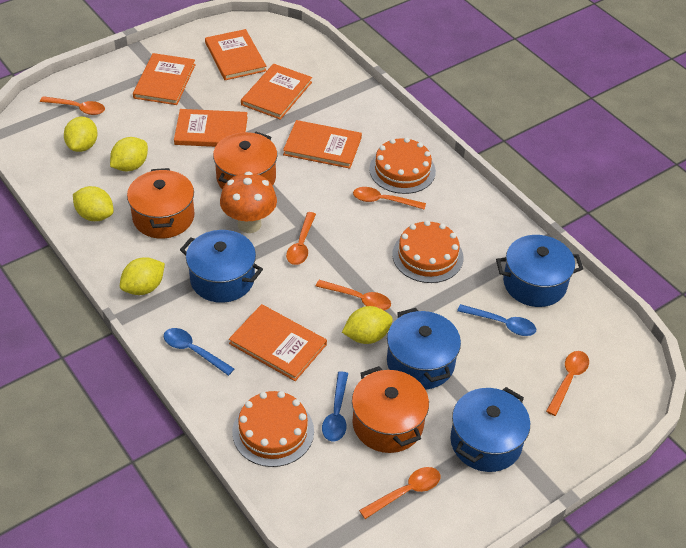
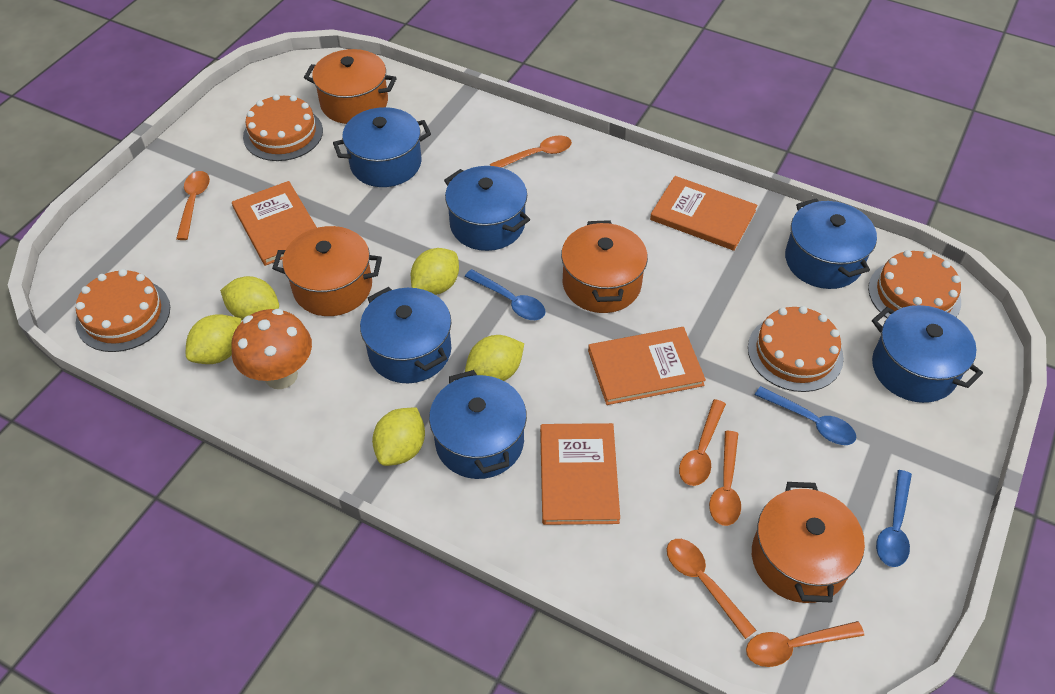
blue pot: [180,230,263,303] [387,308,461,389] [450,387,530,472] [496,235,583,307] = 4 -> [333,107,431,187] [360,287,451,383] [429,370,527,479] [444,166,530,251] [785,198,877,289] [872,305,983,403] = 6
orange book: [133,53,196,105] [174,109,248,147] [205,29,267,80] [229,304,327,381] [241,64,312,120] [283,120,362,169] = 6 -> [232,181,317,266] [540,423,620,525] [588,327,706,405] [650,176,757,251] = 4
orange cake: [232,391,314,467] [369,137,436,194] [392,220,464,283] = 3 -> [76,269,170,352] [243,94,323,161] [748,306,844,392] [868,250,961,318] = 4
orange pot: [127,168,194,238] [213,132,277,189] [352,366,429,453] = 3 -> [272,226,382,316] [304,49,396,124] [561,220,648,313] [752,482,865,603] = 4

